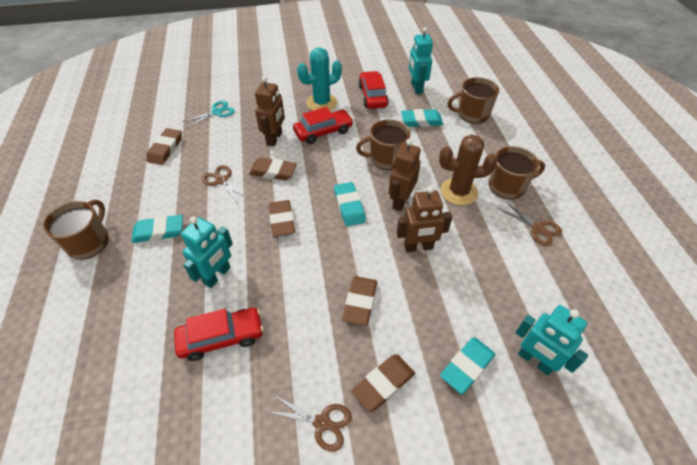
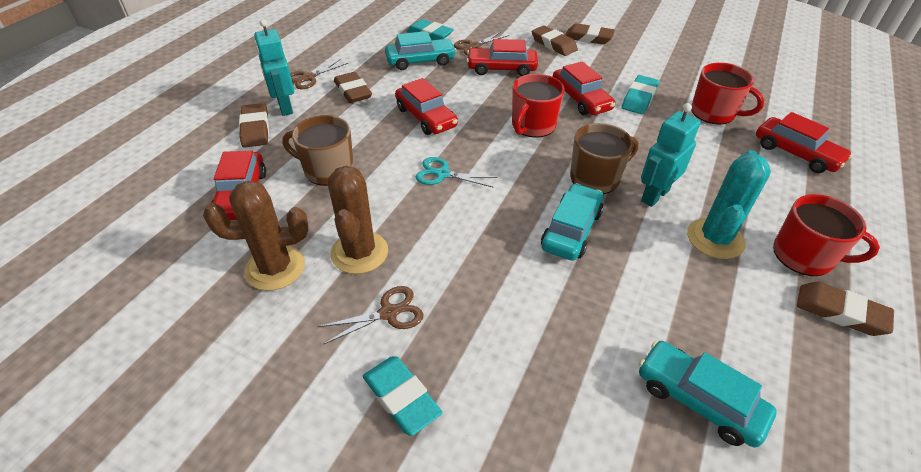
brown cactus: [439,135,497,205] = 1 -> [203,181,308,291] [328,166,388,274] = 2
brown mug: [43,200,109,260] [356,119,411,170] [448,77,499,124] [489,146,545,200] = 4 -> [282,115,354,186] [570,123,639,194] = 2
brown robot: [255,76,285,147] [389,139,421,211] [397,186,452,252] = 3 -> none = 0
red car: [174,308,263,361] [293,107,354,144] [358,71,389,109] = 3 -> [211,151,266,220] [395,78,458,135] [466,39,538,76] [553,61,615,115] [756,112,853,173] = 5
red mug: none = 0 -> [512,74,565,138] [691,63,764,125] [773,194,880,276] = 3
turquoise car: none = 0 -> [385,31,457,70] [541,183,604,261] [639,341,777,448] = 3
turquoise eraser: [131,215,183,243] [334,182,366,226] [401,109,443,127] [440,337,495,394] = 4 -> [363,356,442,436] [406,19,454,40] [622,75,659,114] = 3
turquoise robot: [181,216,233,288] [409,27,433,94] [515,305,588,375] = 3 -> [254,19,294,116] [641,103,701,207] = 2

